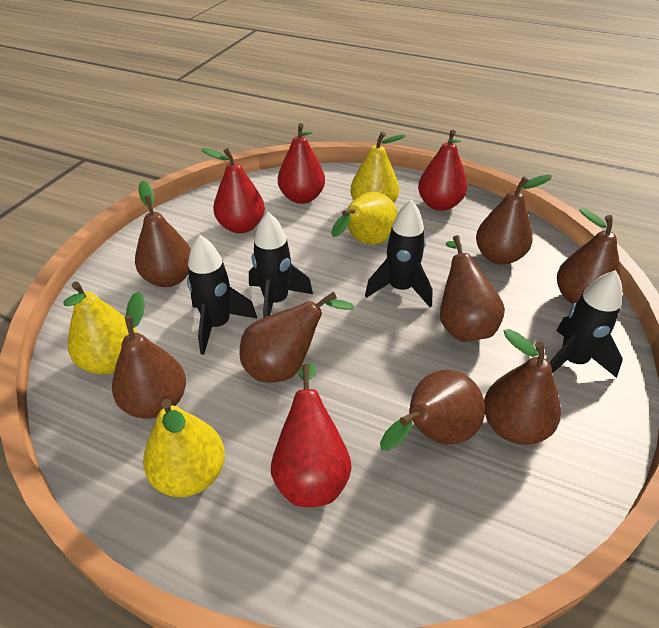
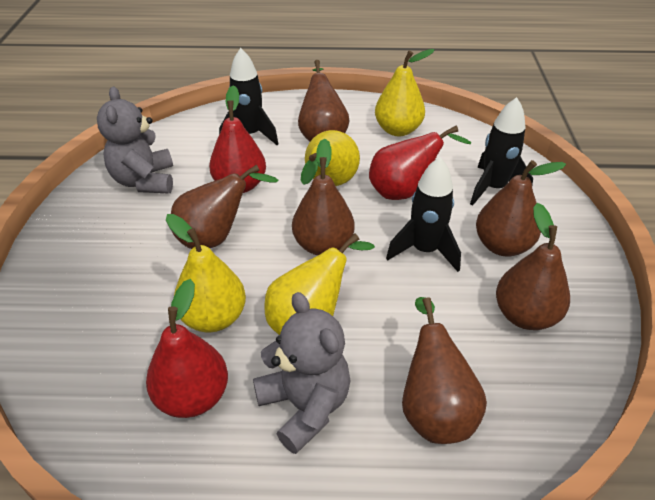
black rocket: [187,234,258,355] [249,212,313,318] [365,200,433,307] [550,270,623,378] = 4 -> [219,48,278,145] [386,157,461,272] [470,97,533,206] = 3
brown pear: [112,291,186,419] [135,181,191,287] [240,292,354,383] [380,370,485,451] [440,235,505,342] [476,174,552,265] [484,329,561,445] [557,208,621,304] = 8 -> [171,165,278,249] [292,139,354,255] [298,60,349,142] [402,297,487,444] [476,160,566,257] [496,203,570,330] = 6
grey teddy bear: none = 0 -> [97,87,173,194] [253,292,351,454] = 2
red pear: [201,148,265,233] [271,363,352,507] [278,123,325,204] [418,130,467,211] = 4 -> [146,279,228,418] [209,85,266,193] [369,126,471,200] = 3

